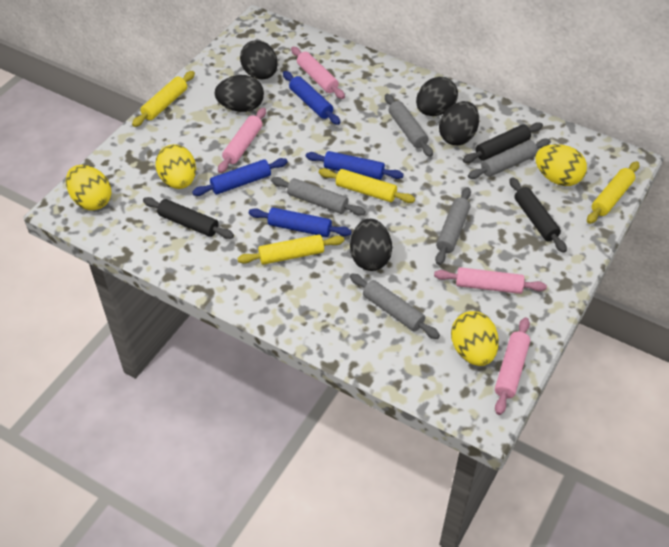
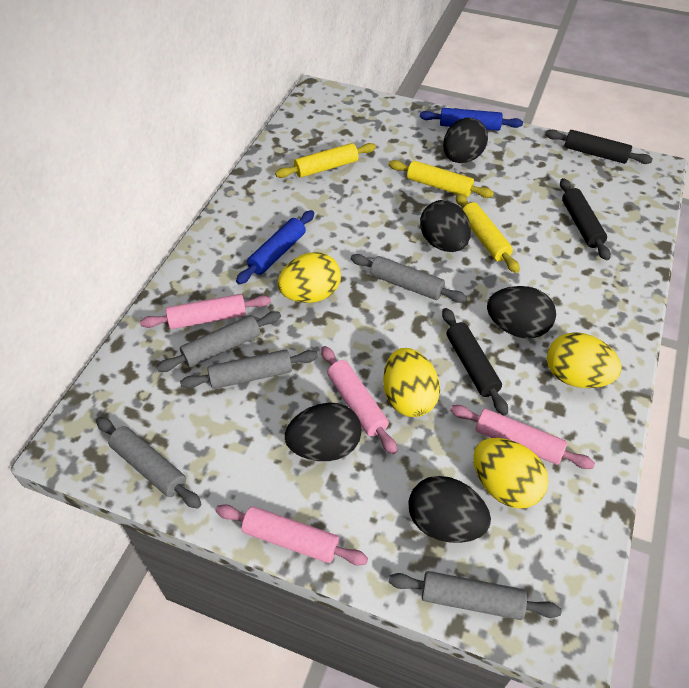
blue rolling pin: [192,158,288,196] [249,207,352,237] [283,71,341,125] [306,151,404,180] = 4 -> [236,210,315,284] [420,108,523,131] = 2
yellow rolling pin: [132,71,195,127] [237,235,344,265] [318,168,415,203] [587,161,639,224] = 4 -> [275,143,376,178] [389,160,494,198] [456,193,520,273] = 3

